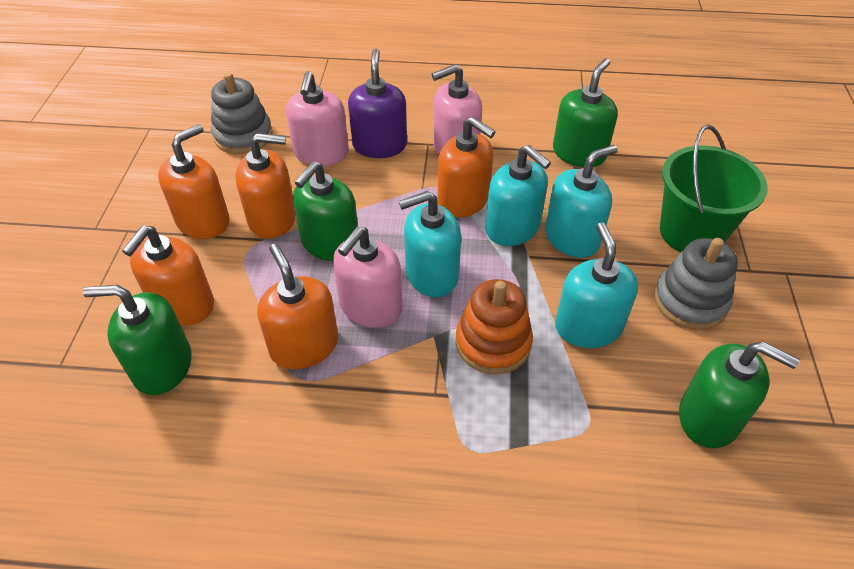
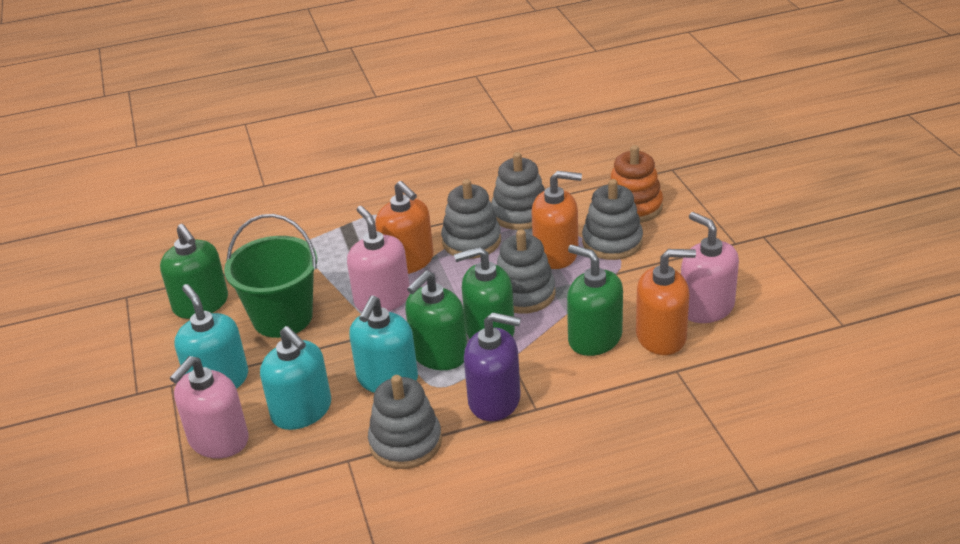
grey stacking toy: [211,72,273,154] [654,238,738,330] = 2 -> [368,375,442,469] [441,179,501,259] [491,152,545,230] [497,229,556,314] [582,179,643,260] = 5
orange soap dispenser: [122,225,214,326] [158,124,230,239] [235,133,296,239] [257,243,338,369] [438,117,496,217] = 5 -> [375,181,433,274] [531,171,582,269] [636,249,696,355] = 3
turquoise soap dispenser: [399,191,461,297] [485,145,551,246] [545,145,618,258] [555,222,638,348] = 4 -> [174,284,248,389] [260,326,331,430] [349,296,418,393] = 3

